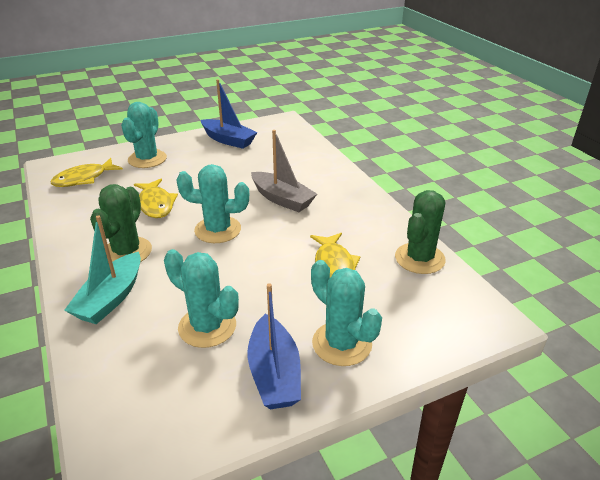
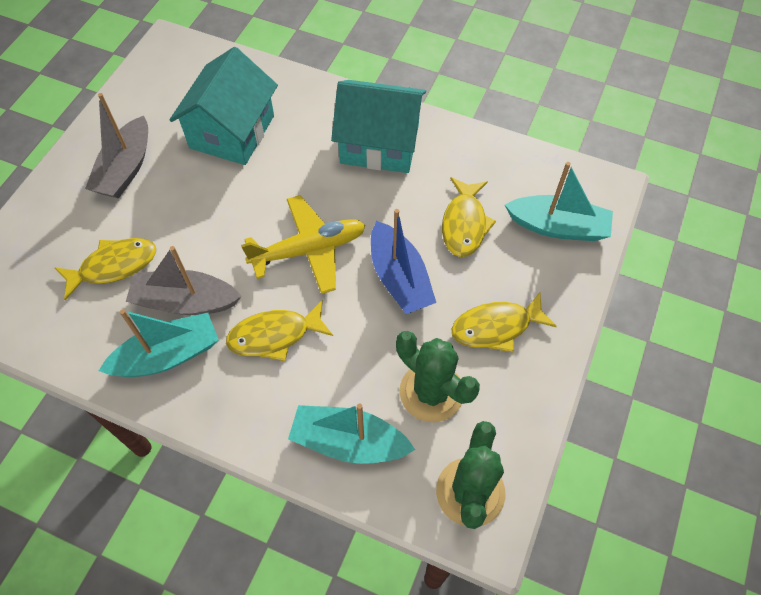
blue boat: [201,79,257,149] [248,283,301,410] = 2 -> [371,209,436,314] = 1
grey boat: [251,130,317,212] = 1 -> [85,93,148,199] [126,246,242,315] = 2
turquoise boat: [64,215,141,324] = 1 -> [99,309,219,377] [288,403,415,464] [505,162,613,241] = 3
turquoise cactus: [121,102,167,168] [164,249,239,348] [176,164,249,243] [311,260,382,366] = 4 -> none = 0
turquoise house: none = 0 -> [169,47,278,165] [331,80,426,173] = 2
yellow fish: [51,158,123,187] [134,179,178,218] [310,233,361,277] = 3 -> [55,238,156,300] [226,300,333,361] [442,177,496,257] [451,292,557,353] = 4
yellow plane: none = 0 -> [241,195,365,294] = 1

